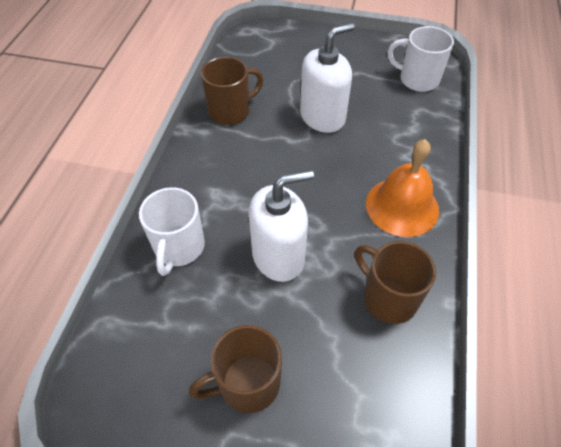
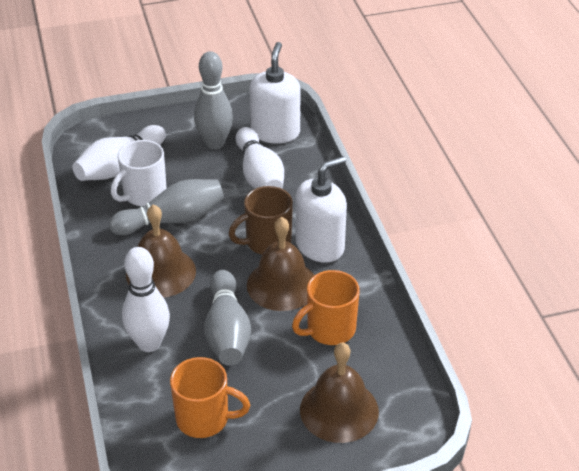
brown bell: none = 0 -> [126,204,196,298] [247,217,314,311] [300,343,379,443] = 3
brown mug: [189,325,282,413] [201,57,264,125] [355,241,436,324] = 3 -> [229,186,293,255] = 1
grey bowling pin: none = 0 -> [109,179,224,235] [194,51,233,149] [204,270,251,366] = 3
orange bell: [366,139,439,237] = 1 -> none = 0
orange mug: none = 0 -> [170,357,250,438] [292,270,360,345] = 2
white bowling pin: none = 0 -> [72,125,166,181] [122,247,170,352] [236,127,284,189] = 3
white mug: [139,187,205,276] [387,26,454,92] = 2 -> [111,140,167,206] = 1

